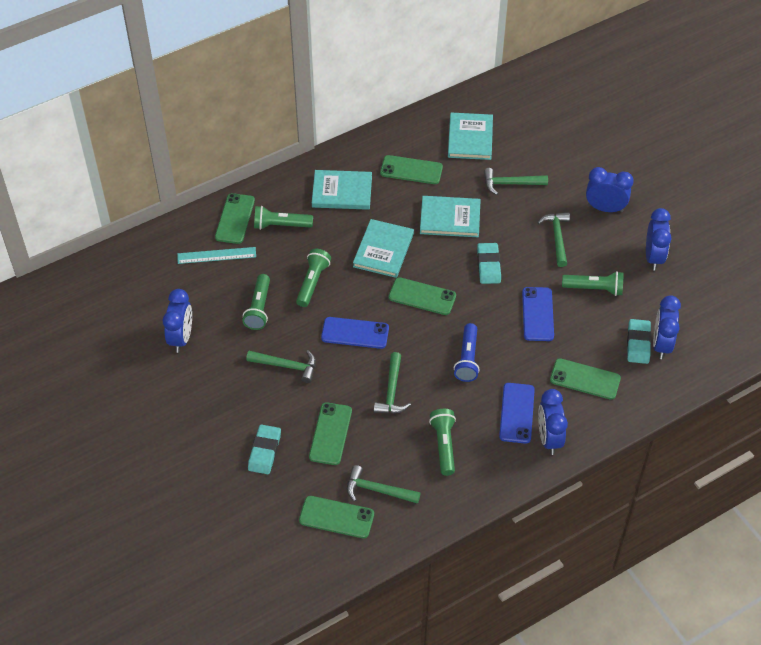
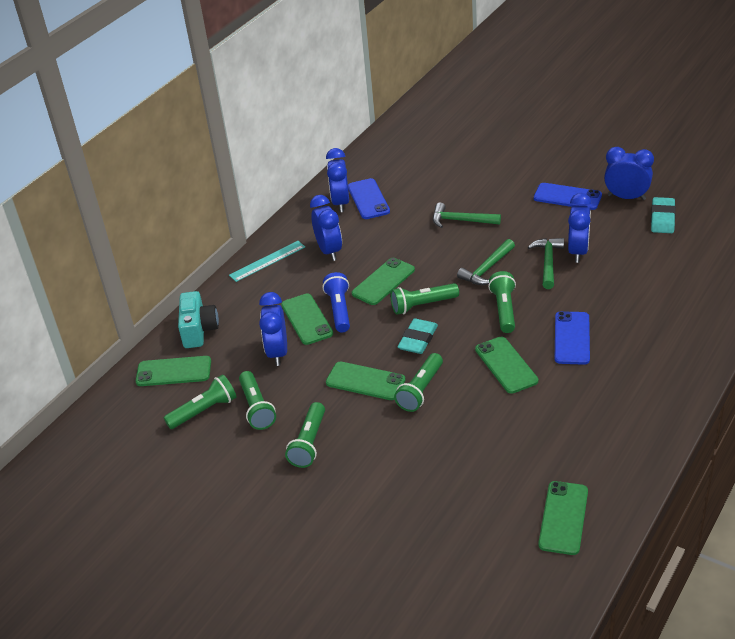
green flashlight: [243,274,270,330] [254,206,313,230] [296,248,331,307] [429,409,456,476] [562,271,624,296] = 5 -> [164,374,236,429] [239,371,276,430] [285,402,325,468] [390,283,459,315] [394,353,443,412] [488,271,516,333] = 6
green hammer: [246,350,316,383] [347,465,420,504] [374,352,411,414] [484,168,548,195] [537,212,570,267] = 5 -> [433,203,501,228] [457,239,515,285] [528,238,564,289] = 3
turquoise book: [312,170,372,210] [353,219,414,278] [420,196,481,237] [448,112,493,160] = 4 -> none = 0
turquoise camera: none = 0 -> [178,291,219,348] = 1
turquoise eraser: [248,425,281,474] [477,243,501,284] [627,319,652,364] = 3 -> [398,318,438,354] [651,197,676,233] = 2

